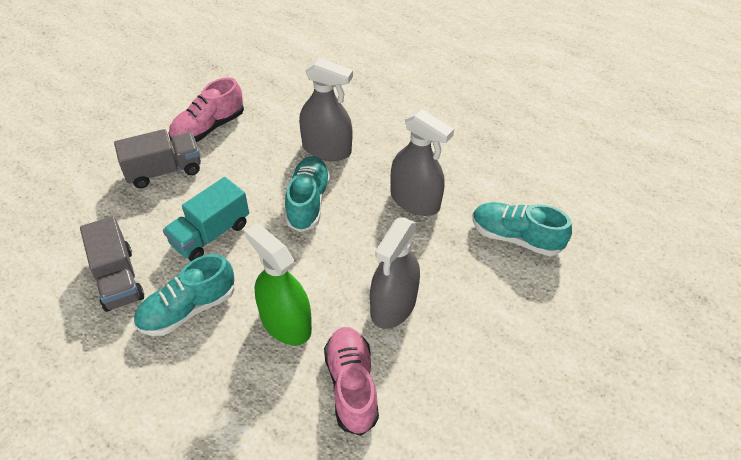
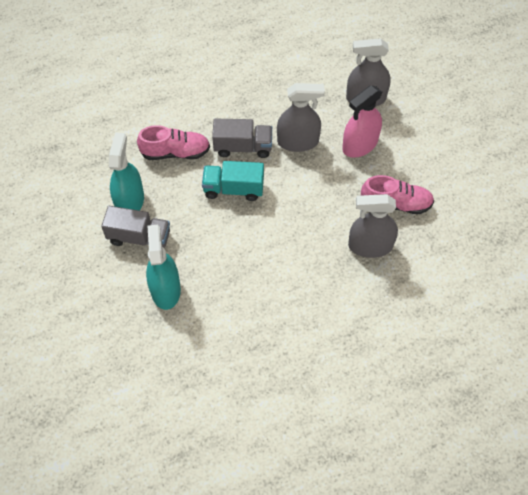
green spray bottle: [244,223,312,345] = 1 -> none = 0
pink spray bottle: none = 0 -> [342,85,383,158] = 1
turquoise shoe: [134,254,234,336] [285,156,330,232] [472,202,572,256] = 3 -> none = 0
turquoise spray bottle: none = 0 -> [109,132,144,211] [146,225,181,310] = 2

